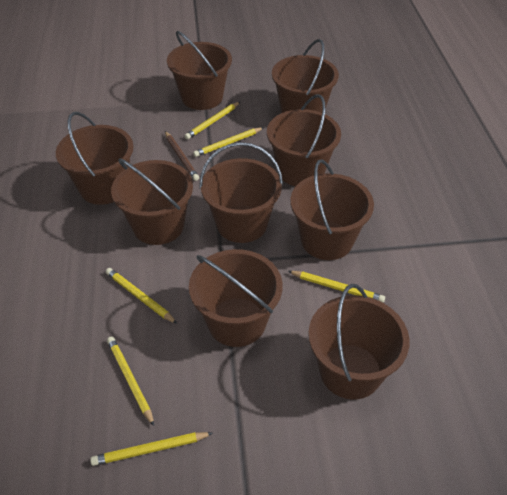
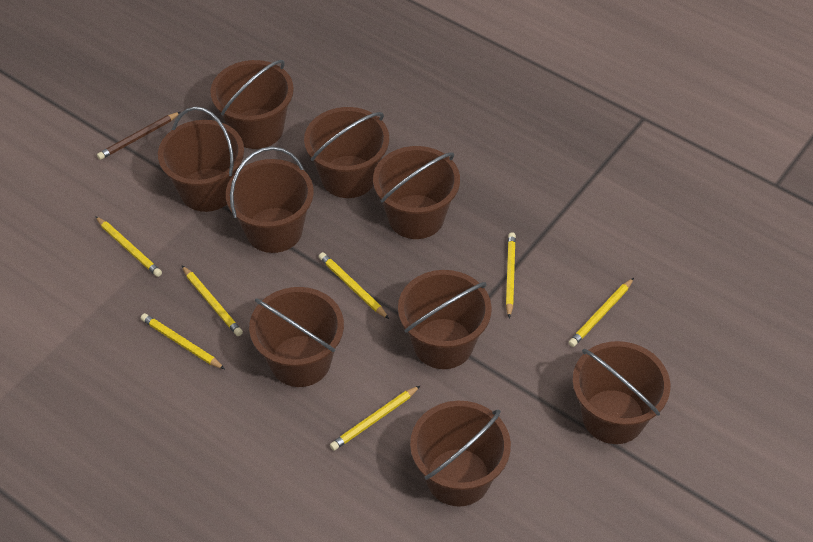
yellow pencil: [90,432,213,466] [106,268,177,324] [107,336,154,426] [184,102,240,139] [193,127,264,157] [288,271,385,303] = 6 -> [95,216,162,277] [141,313,225,369] [182,266,243,336] [319,252,389,319] [330,386,420,451] [506,232,516,318] [568,278,634,347] = 7

